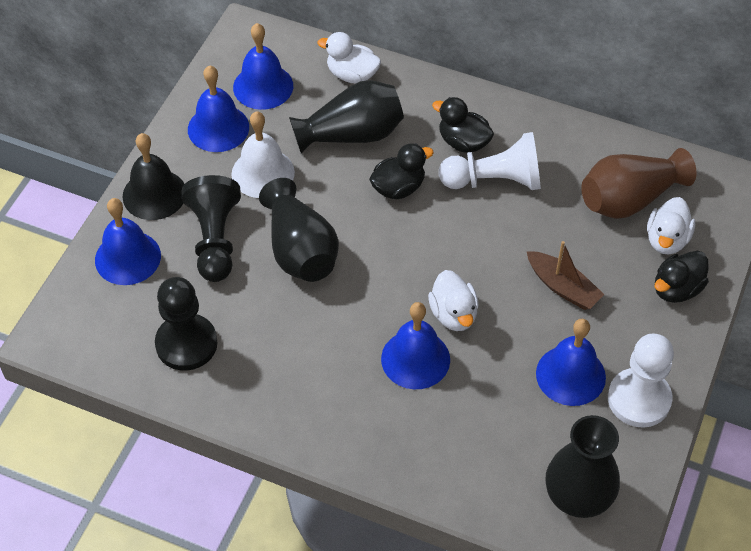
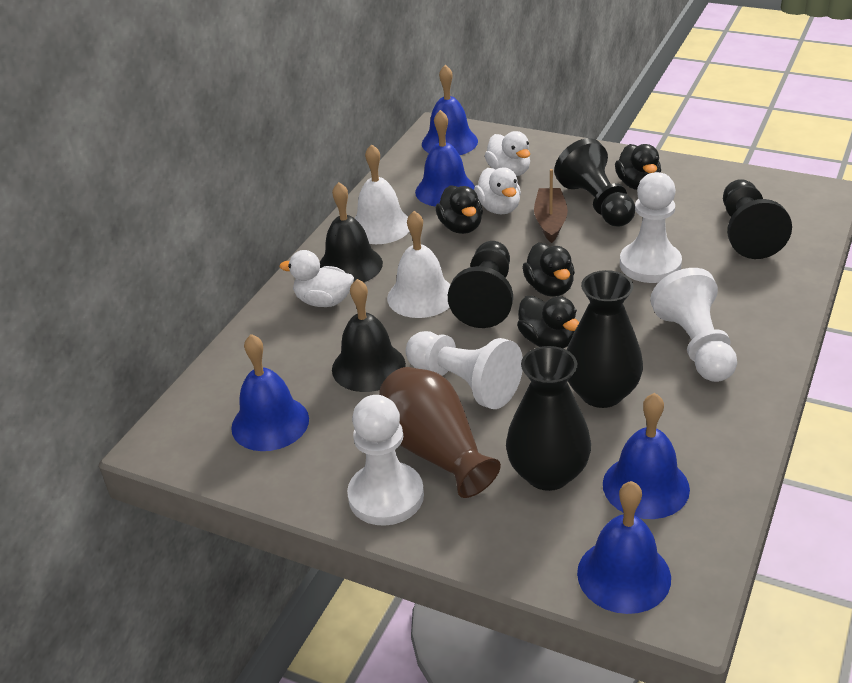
black bell: [122,133,184,220] = 1 -> [320,182,383,283] [332,279,406,392] = 2
black duck: [369,143,434,199] [432,97,494,153] [655,251,709,303] = 3 -> [436,185,483,234] [517,296,579,348] [523,242,575,297] [615,144,661,190] = 4
black pawn: [155,277,217,371] [182,175,241,282] = 2 -> [448,241,513,328] [554,138,635,226] [723,179,792,259] = 3
black vase: [259,178,339,282] [289,80,404,153] [545,415,620,518] = 3 -> [506,346,591,491] [567,270,643,408] = 2
white bell: [231,111,295,198] = 1 -> [355,144,409,244] [387,211,450,318] = 2
white pawn: [439,132,541,190] [608,333,674,428] = 2 -> [347,395,424,526] [406,331,523,409] [620,172,682,283] [650,268,737,382] = 4

